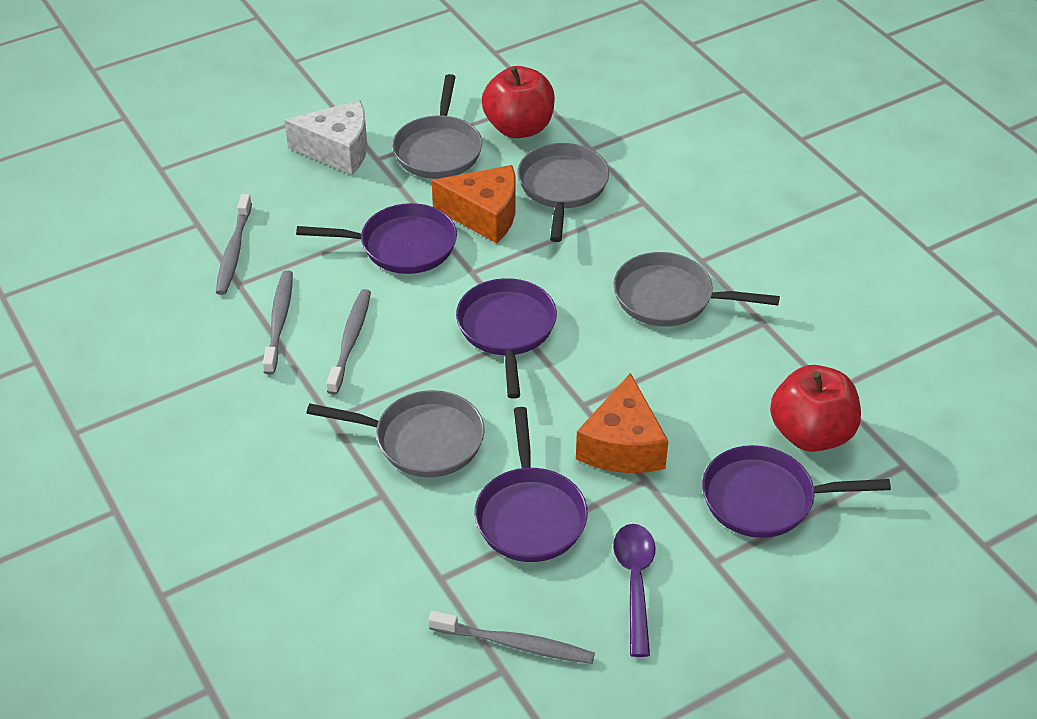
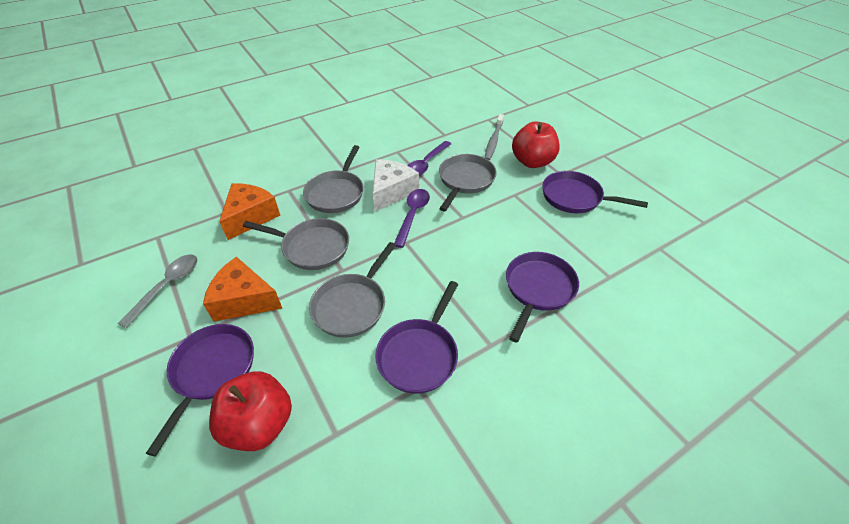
grey spoon: none = 0 -> [118,254,197,328] = 1
grey toothbrush: [216,194,252,295] [263,270,293,375] [326,289,371,395] [428,611,595,664] = 4 -> [485,114,504,160] = 1
purple spoon: [613,524,656,657] = 1 -> [394,189,430,248] [407,141,451,176] = 2

